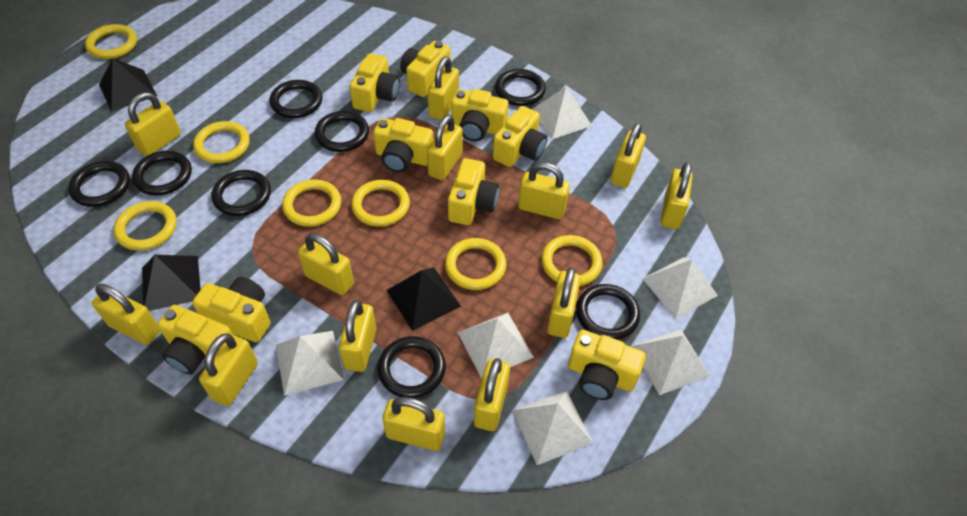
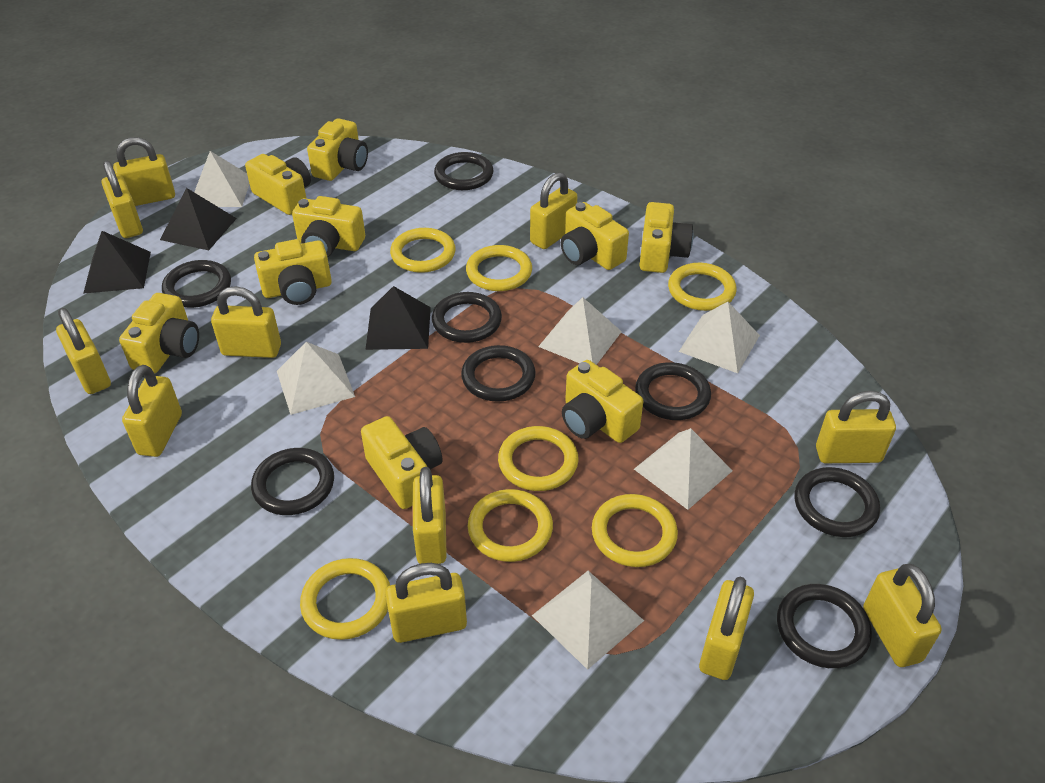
yellow padlock: [92,284,160,345] [125,92,181,156] [199,333,258,406] [298,233,354,295] [339,300,377,372] [382,397,445,451] [427,56,459,120] [427,115,463,180] [474,358,510,431] [518,162,570,219] [547,267,581,338] [610,123,646,188] [661,162,693,229] = 13 -> [56,308,111,394] [101,161,143,238] [113,137,175,206] [122,365,182,457] [211,286,281,358] [385,563,467,643] [413,467,447,564] [530,172,577,249] [699,577,754,680] [816,391,896,463] [863,564,942,667] = 11

